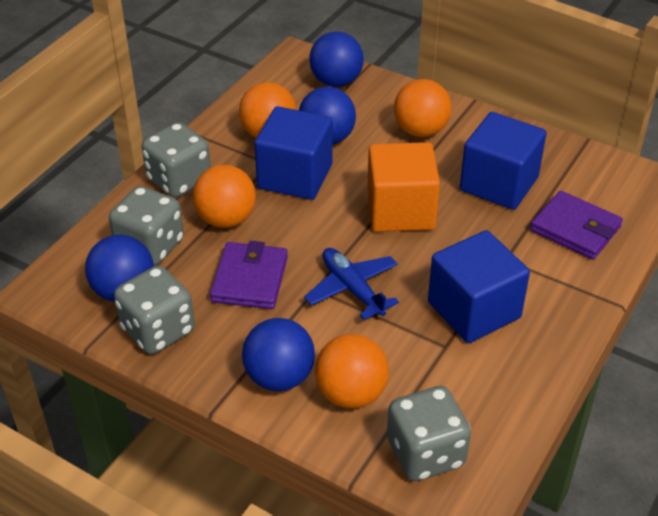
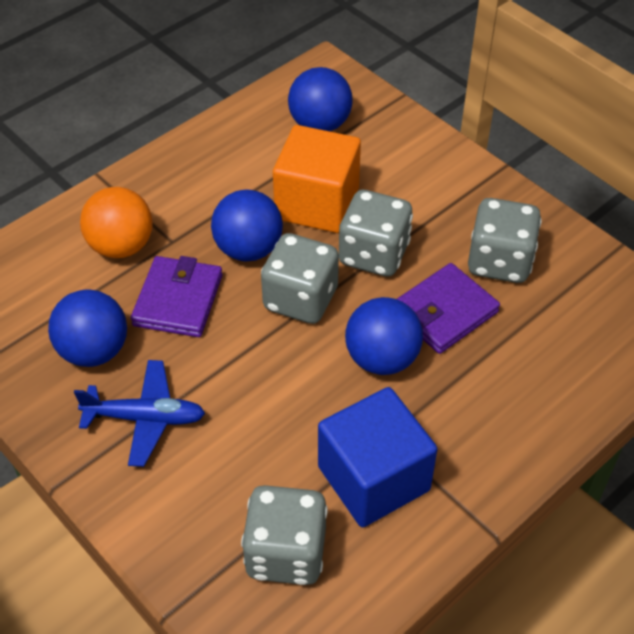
blue cube: [254,106,333,200] [428,230,530,343] [460,112,547,210] = 3 -> [318,387,437,527] = 1
orange ball: [193,165,256,228] [239,82,296,138] [315,334,389,408] [394,79,452,137] = 4 -> [80,187,153,258] = 1

